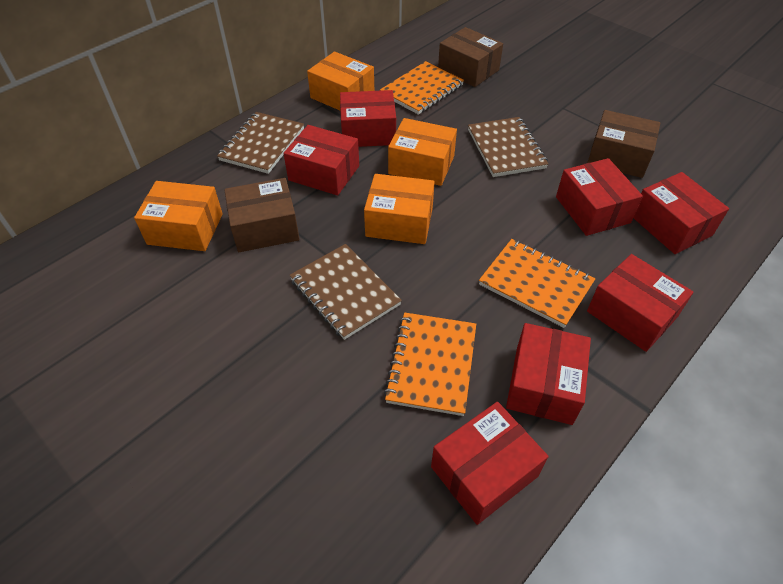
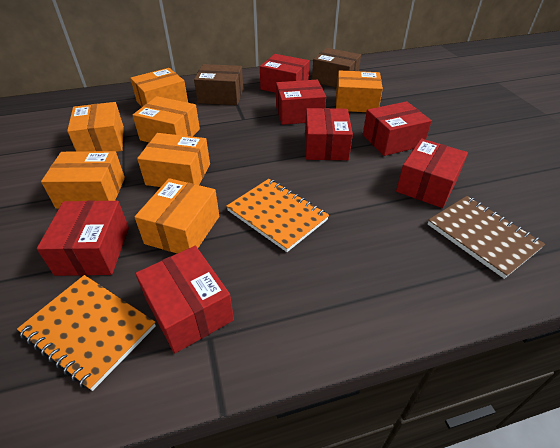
brown box: [224,178,300,252] [438,27,503,87] [587,110,660,178] = 3 -> [194,64,243,105] [312,48,361,88] = 2
brown notebook: [217,112,304,174] [290,244,402,340] [468,117,548,177] = 3 -> [428,196,545,279] = 1
orange box: [134,181,223,251] [307,52,374,110] [364,174,435,244] [388,118,457,186] = 4 -> [41,151,125,209] [67,102,124,152] [130,68,188,107] [133,96,200,142] [135,178,219,254] [137,133,210,187] [336,70,383,112] = 7
orange notebook: [380,61,464,115] [384,313,476,416] [479,239,596,328] = 3 -> [17,275,156,391] [226,179,329,252] = 2

